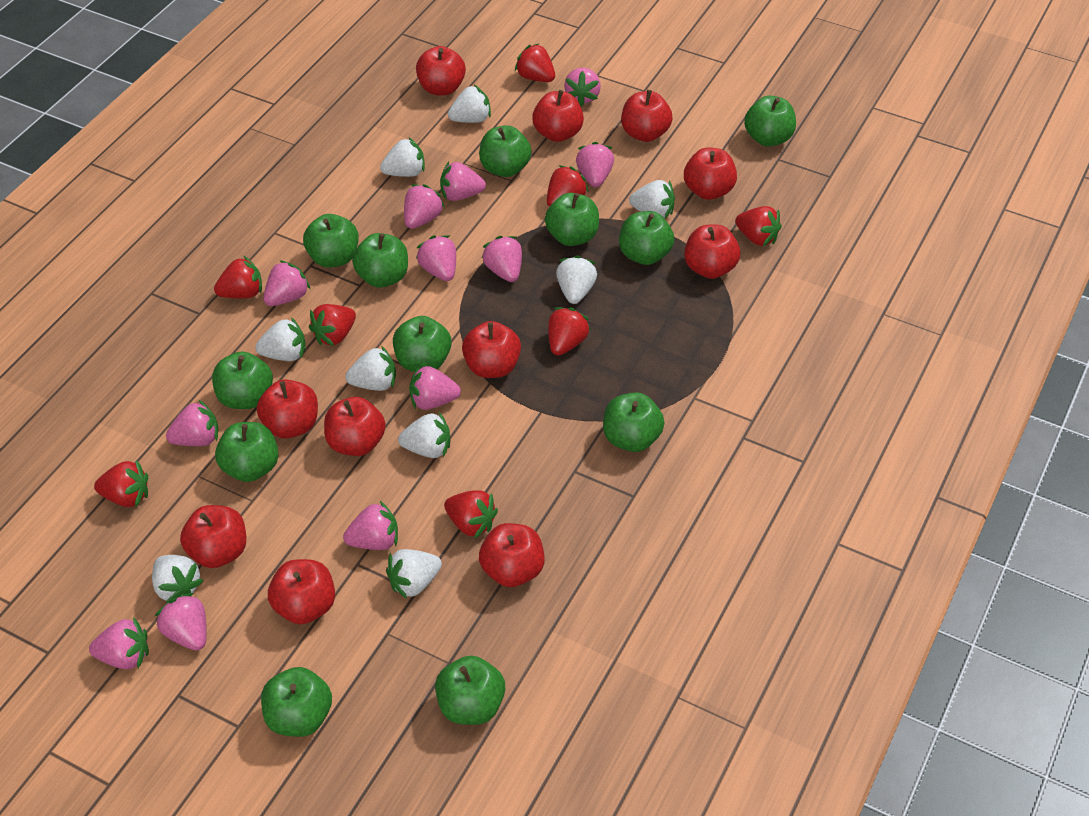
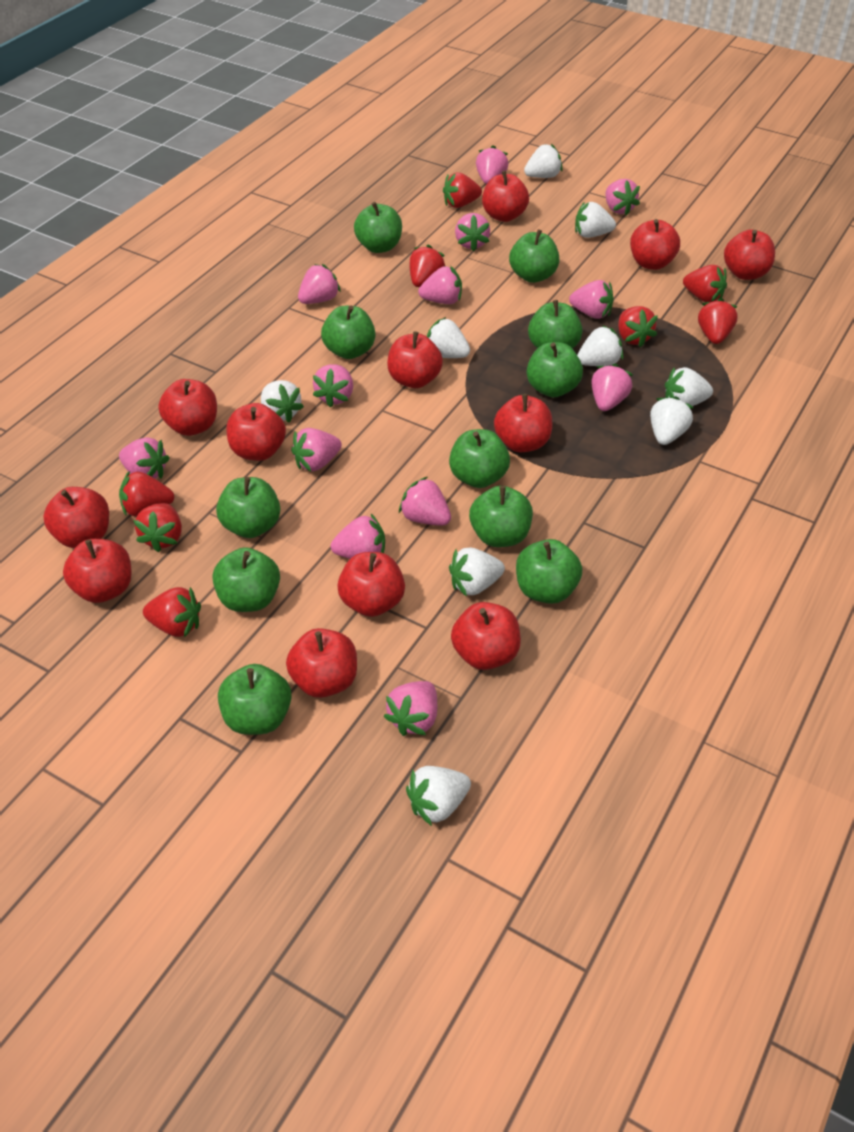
green apple: [212,351,273,409] [215,422,279,482] [261,667,332,737] [303,214,359,268] [352,233,408,288] [393,316,451,372] [435,656,505,725] [479,125,532,177] [545,193,599,246] [603,392,664,452] [619,211,674,265] [744,96,796,147] = 12 -> [212,547,280,612] [216,477,280,538] [218,664,292,735] [321,305,376,359] [354,202,402,253] [449,429,510,488] [469,486,533,547] [509,229,559,283] [516,539,582,604] [527,342,583,397] [528,300,583,349] = 11
pink strawberry: [89,617,149,669] [155,593,207,651] [166,400,219,446] [263,260,311,306] [343,501,398,550] [404,184,444,229] [409,365,461,410] [416,235,456,281] [440,162,486,201] [482,236,522,282] [564,68,601,106] [576,142,614,187] = 12 -> [119,437,170,479] [291,428,342,471] [298,264,341,304] [313,364,353,408] [331,514,385,559] [384,681,437,736] [399,477,451,526] [418,266,462,304] [455,213,490,252] [476,145,508,184] [569,280,614,319] [591,364,633,411] [605,179,640,216] = 13
red apple: [180,505,246,568] [257,379,318,438] [268,559,335,624] [324,397,386,456] [416,46,466,95] [462,321,521,378] [479,523,545,587] [532,90,584,142] [621,90,673,142] [684,147,737,200] [684,225,740,279] = 11 -> [43,487,109,548] [63,539,131,603] [158,379,217,436] [226,403,286,461] [286,628,357,698] [337,552,405,617] [387,331,443,388] [451,602,521,670] [482,171,529,222] [494,394,552,453] [630,219,680,270] [724,229,775,280] = 12

